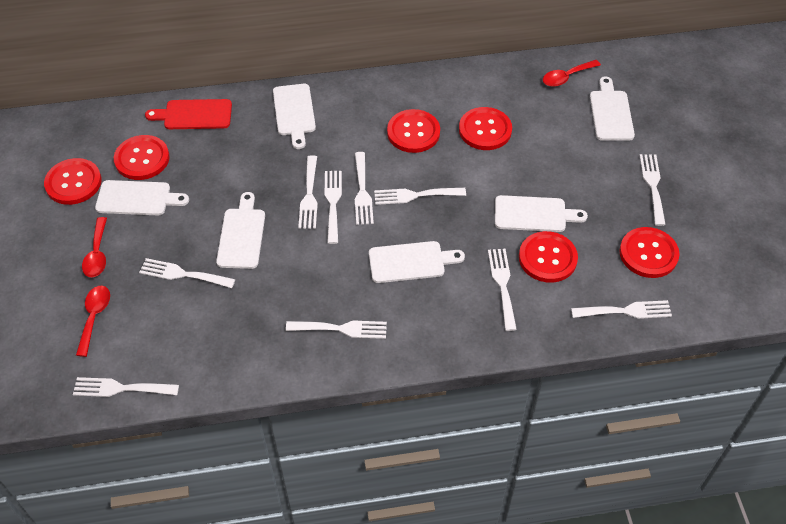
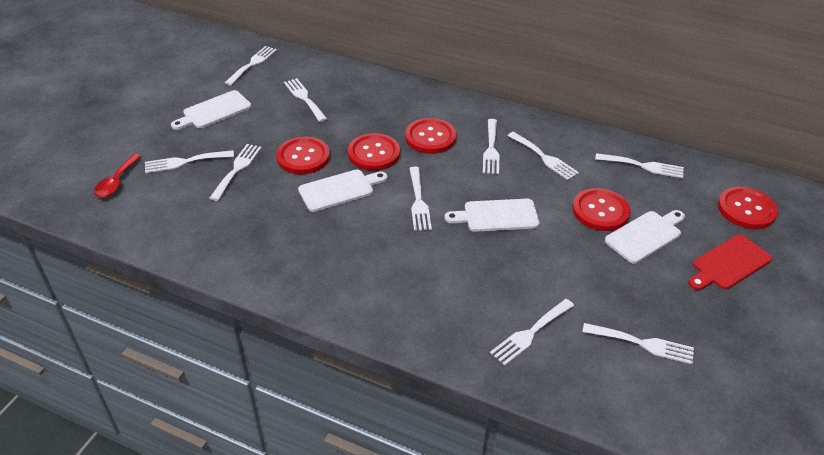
red button: [44,158,102,205] [114,135,170,180] [387,109,440,153] [459,107,512,150] [519,231,578,283] [619,227,680,278] = 6 -> [277,137,330,174] [348,133,400,171] [405,118,456,154] [572,188,631,231] [718,187,778,229] = 5
red spoon: [76,286,110,357] [82,217,107,277] [543,60,601,87] = 3 -> [94,154,142,197] = 1
white cutting board: [95,180,189,215] [216,192,265,269] [273,84,316,149] [369,241,465,283] [495,195,588,232] [590,76,635,141] = 6 -> [171,90,251,130] [298,169,387,212] [444,199,539,232] [605,210,685,264] = 4

